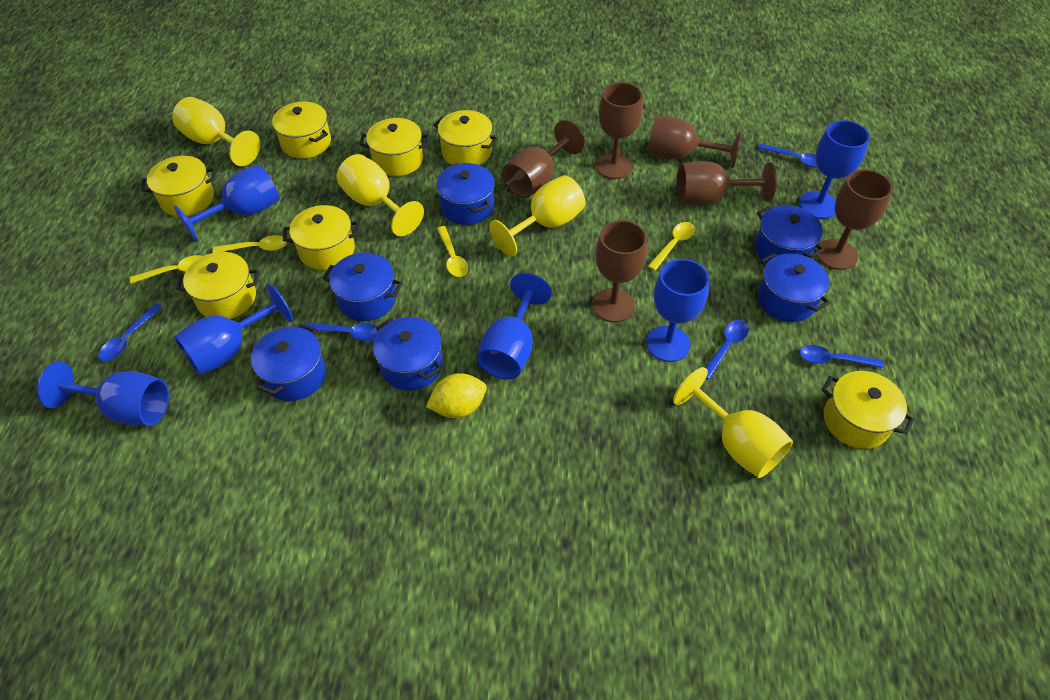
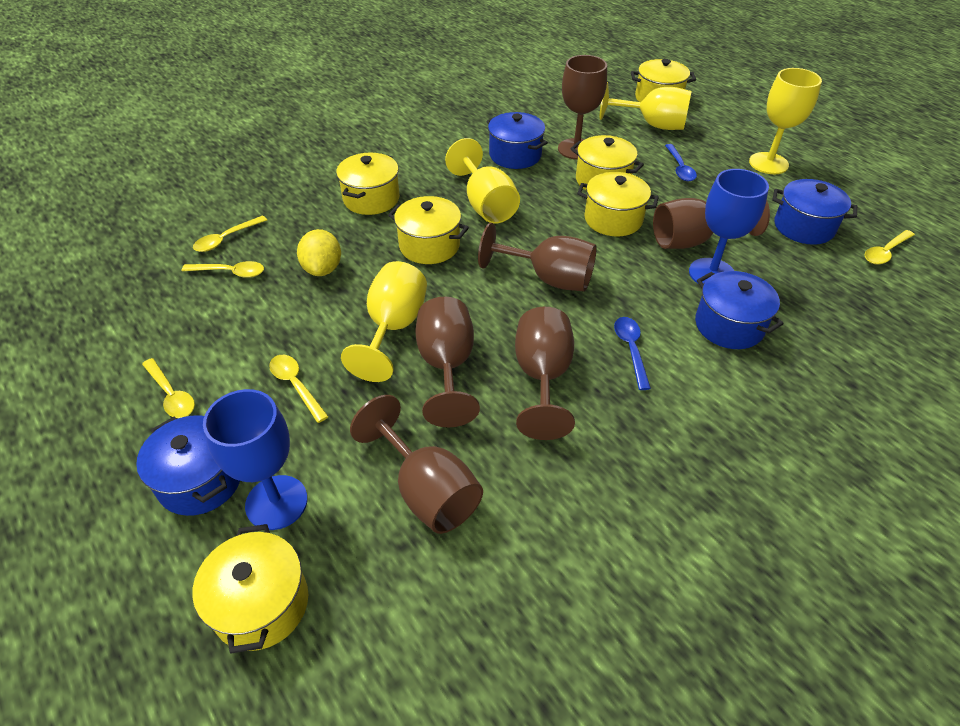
blue goblet: [37,362,169,426] [174,164,280,242] [174,284,293,375] [477,273,552,379] [646,259,709,362] [799,120,870,219] = 6 -> [203,389,308,530] [689,169,769,284] = 2
blue pot: [251,324,326,401] [323,253,403,321] [373,317,443,391] [436,163,495,225] [755,205,824,264] [758,253,830,322] = 6 -> [136,415,240,516] [486,112,548,169] [695,271,784,349] [772,179,857,245] = 4
blue spoon: [98,304,163,361] [304,323,378,341] [705,320,749,380] [758,144,818,168] [800,345,883,368] = 5 -> [614,317,651,390] [665,144,697,181] = 2
yellow pot: [141,156,215,217] [176,252,259,319] [272,101,331,159] [283,205,359,270] [360,118,430,176] [433,110,498,165] [822,371,914,449] = 7 -> [192,524,308,654] [336,153,400,215] [388,196,469,264] [570,135,644,191] [577,172,659,236] [631,59,696,102] = 6
yellow spoon: [130,255,203,284] [213,235,287,253] [437,226,468,277] [648,222,695,271] = 4 -> [142,358,195,418] [182,261,264,278] [193,216,267,252] [269,355,329,423] [865,230,915,265] = 5

